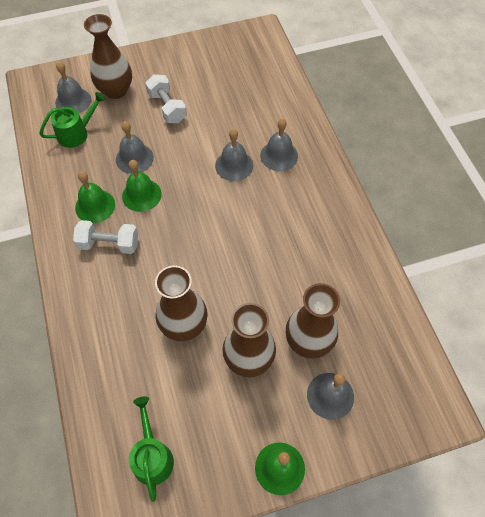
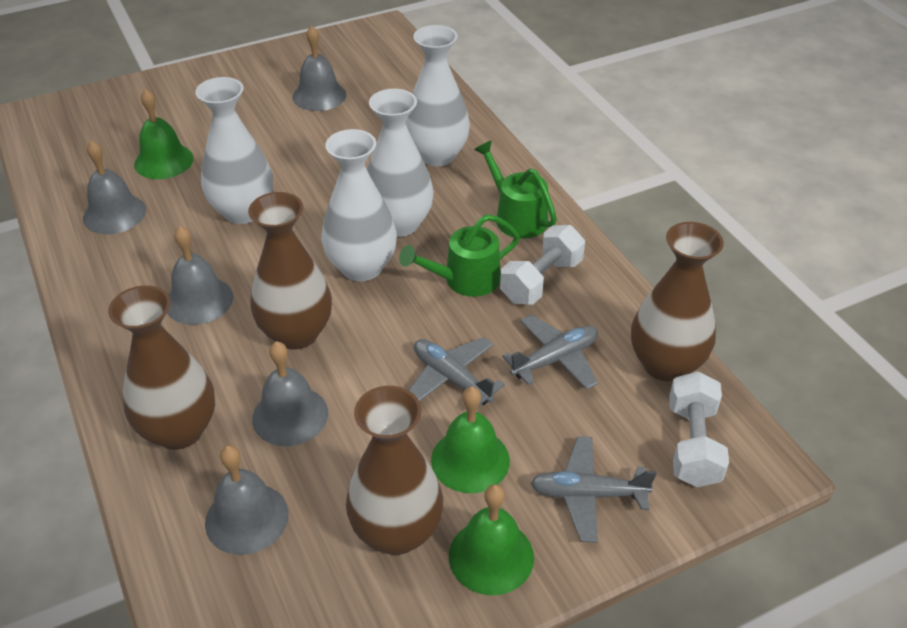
grey plane: none = 0 -> [409,337,505,406] [502,315,598,390] [530,436,656,543] = 3
white vase: none = 0 -> [195,77,273,224] [321,129,397,281] [367,89,434,237] [405,25,470,166] = 4

